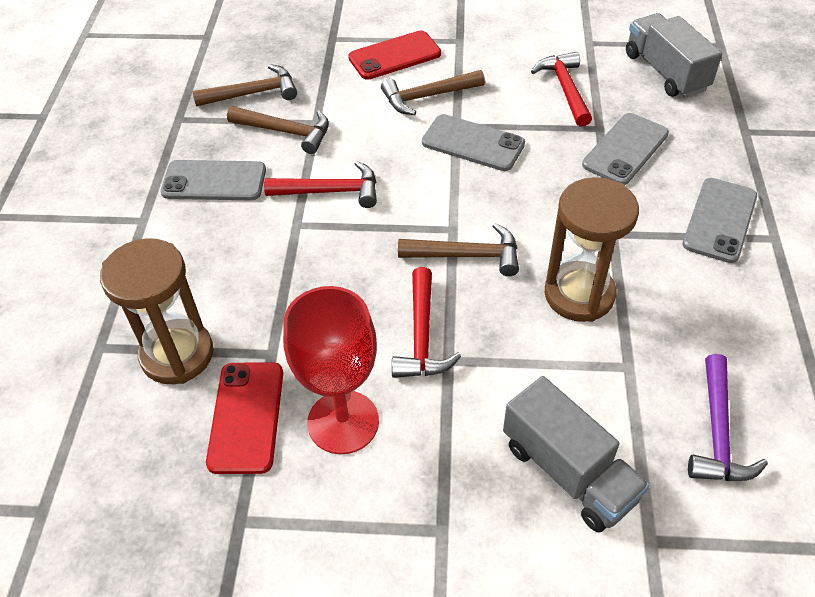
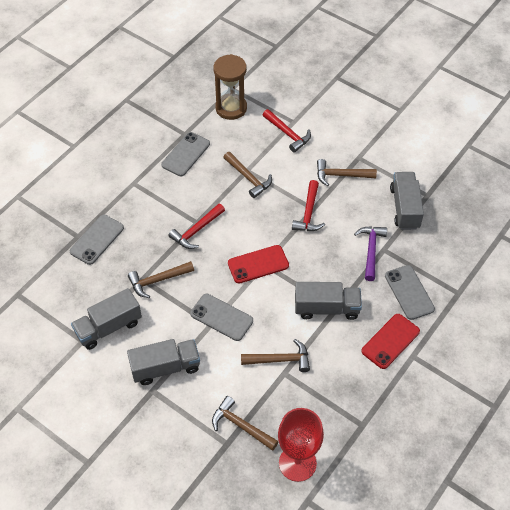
brown hammer: [192,64,297,106] [227,106,329,154] [381,70,485,115] [398,223,519,276] = 4 -> [128,261,194,298] [212,396,279,451] [223,152,272,198] [241,339,310,372] [317,159,377,186] = 5
brown hourglass: [100,238,213,384] [545,177,639,322] = 2 -> [213,54,247,120] = 1
grey truck: [503,376,650,533] [626,13,722,98] = 2 -> [71,288,142,350] [127,339,200,385] [295,282,362,320] [390,172,424,230] = 4

